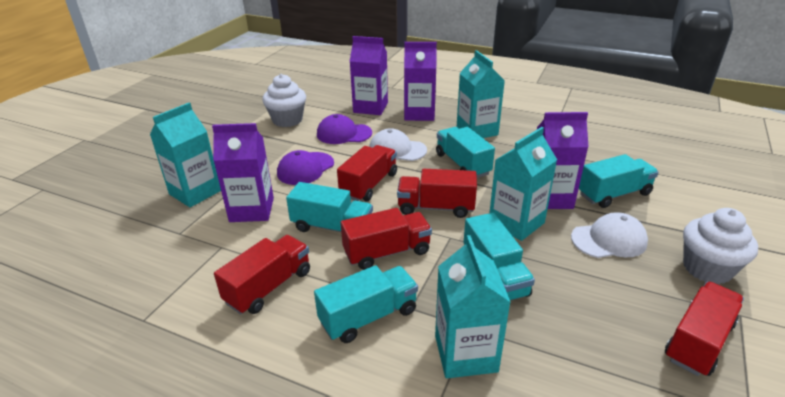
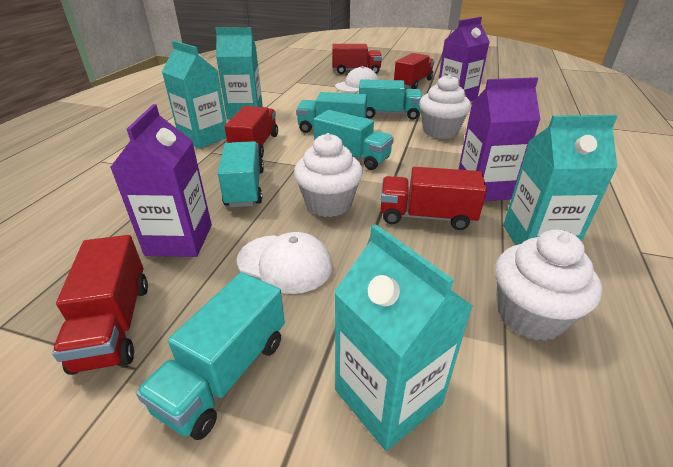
purple cap: [277,150,334,185] [317,114,372,144] = 2 -> none = 0
purple carton: [212,123,274,222] [350,36,388,115] [404,42,437,121] [537,112,589,209] = 4 -> [110,104,212,257] [439,17,490,102] [458,77,541,201] = 3
white cupcake: [262,74,306,127] [683,208,758,284] = 2 -> [294,133,363,217] [419,74,471,139] [495,230,602,341] = 3

